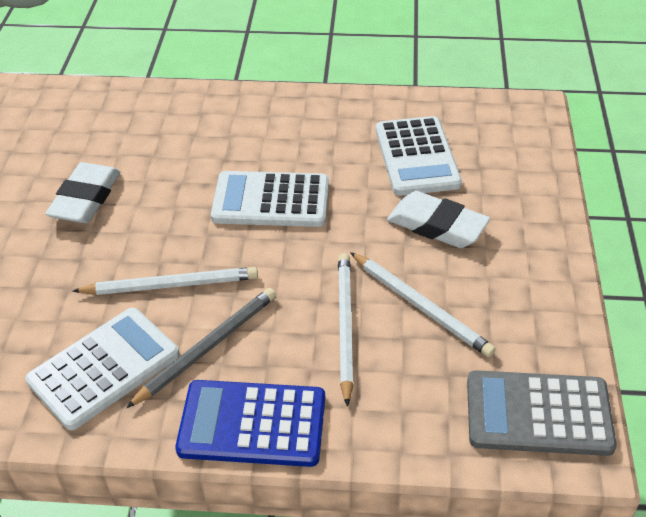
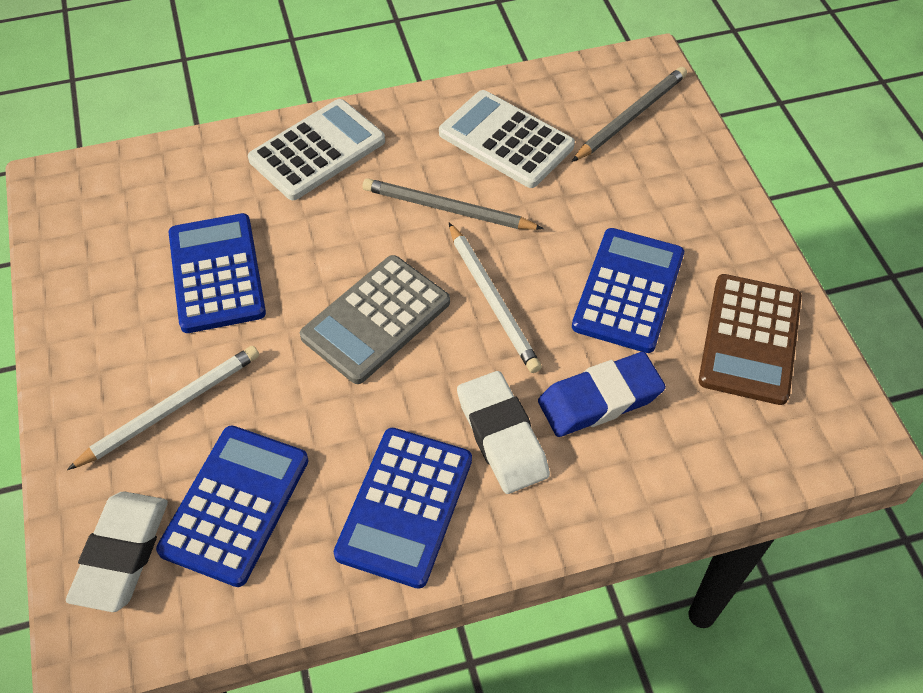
blue calculator: [175,380,325,467] = 1 -> [156,426,308,587] [169,213,266,333] [334,428,472,589] [572,228,684,353] = 4
blue eraser: none = 0 -> [538,352,666,437] = 1
brown calculator: none = 0 -> [699,274,802,405] = 1
grey pencil: [126,288,276,408] = 1 -> [363,178,544,230] [572,67,687,162] = 2
white calculator: [25,308,179,430] [211,171,329,227] [376,116,462,196] = 3 -> [248,99,385,200] [439,90,575,188] = 2
white pencil: [73,267,258,295] [338,253,354,407] [350,252,496,357] = 3 -> [67,346,259,470] [449,223,542,373] = 2

